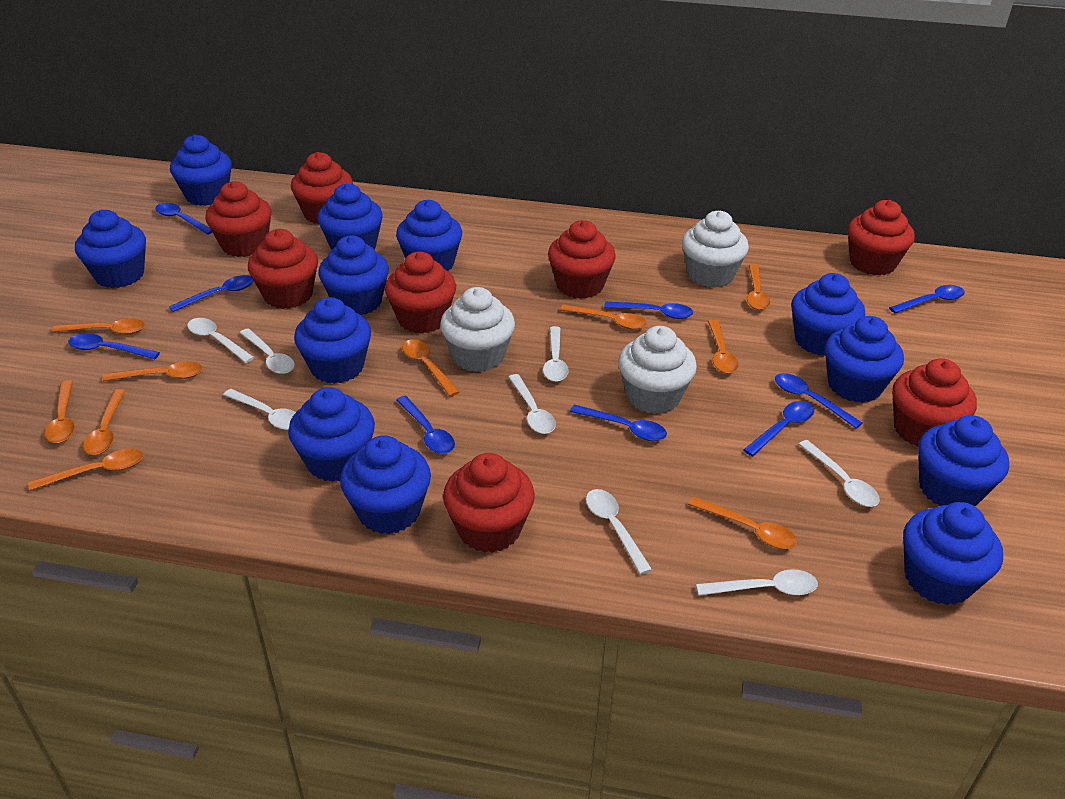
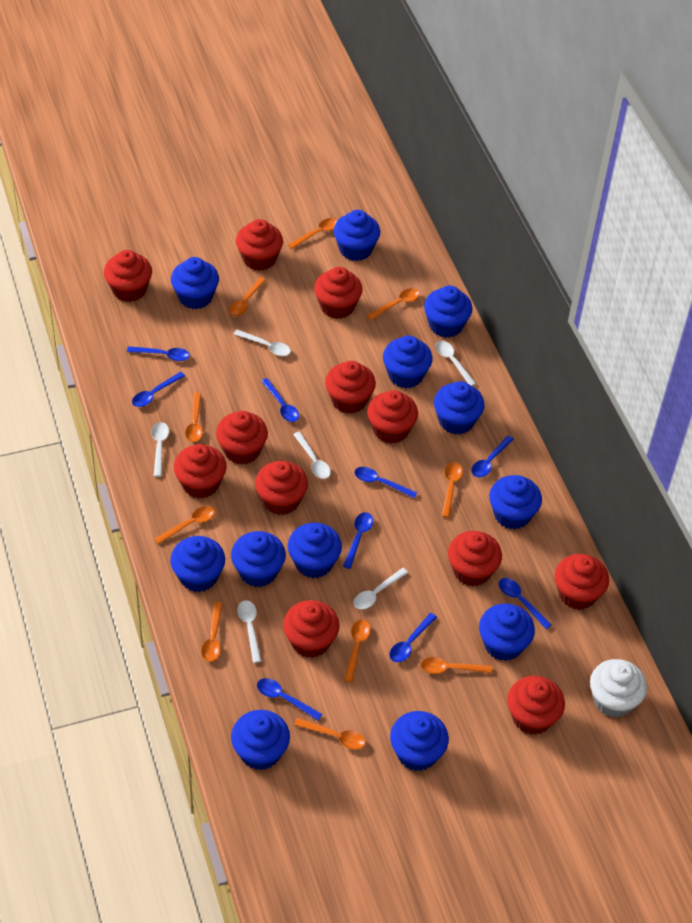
red cupcake: [205,181,272,257] [248,229,318,309] [291,152,353,224] [385,252,456,333] [443,453,535,553] [548,220,616,299] [848,200,915,275] [892,358,977,447] = 8 -> [104,250,152,302] [174,444,227,498] [216,411,268,465] [236,219,283,271] [255,461,308,515] [283,600,339,658] [314,267,362,319] [325,361,376,414] [367,390,418,444] [448,531,502,587] [507,676,565,735] [555,554,609,610] = 12
white cupcake: [440,287,515,372] [618,326,697,414] [682,211,749,288] = 3 -> [590,659,647,718] = 1
white spoon: [187,318,254,363] [223,389,296,430] [240,328,295,374] [508,374,556,434] [543,326,569,382] [586,489,652,575] [696,569,818,596] [799,440,880,507] = 8 -> [151,422,169,477] [234,330,291,356] [237,600,262,663] [293,432,331,479] [353,568,408,610] [435,341,476,386] = 6

